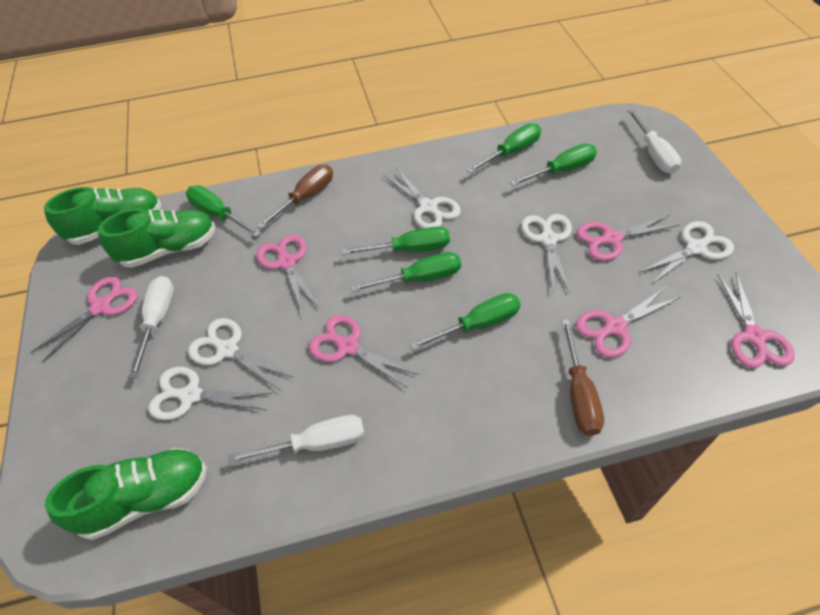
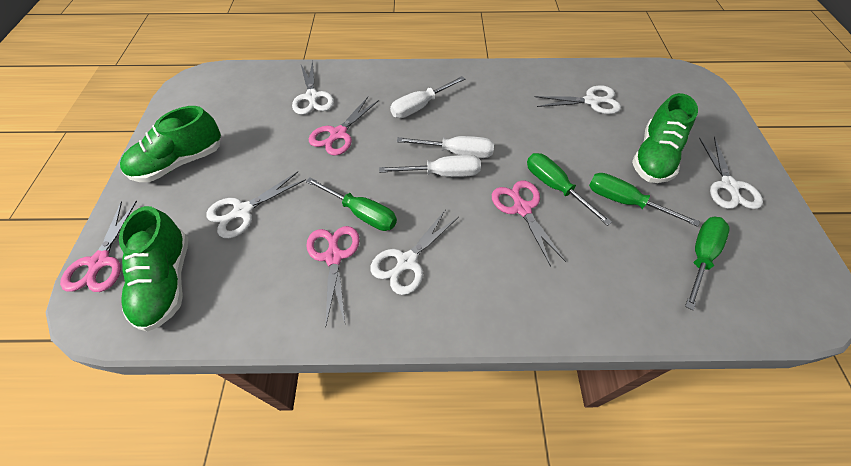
brown screwdriver: [257,164,333,229] [561,319,604,436] = 2 -> none = 0
green screwdriver: [186,185,261,237] [341,226,450,255] [350,252,461,292] [410,293,521,351] [467,123,541,173] [510,144,597,186] = 6 -> [306,177,397,231] [527,153,612,226] [589,173,700,227] [685,217,730,310] = 4
pink scissors: [30,276,138,363] [256,234,320,313] [309,315,419,389] [576,286,680,358] [577,214,680,261] [718,273,795,368] = 6 -> [60,201,137,292] [306,226,360,328] [309,97,379,156] [492,180,566,267] = 4

